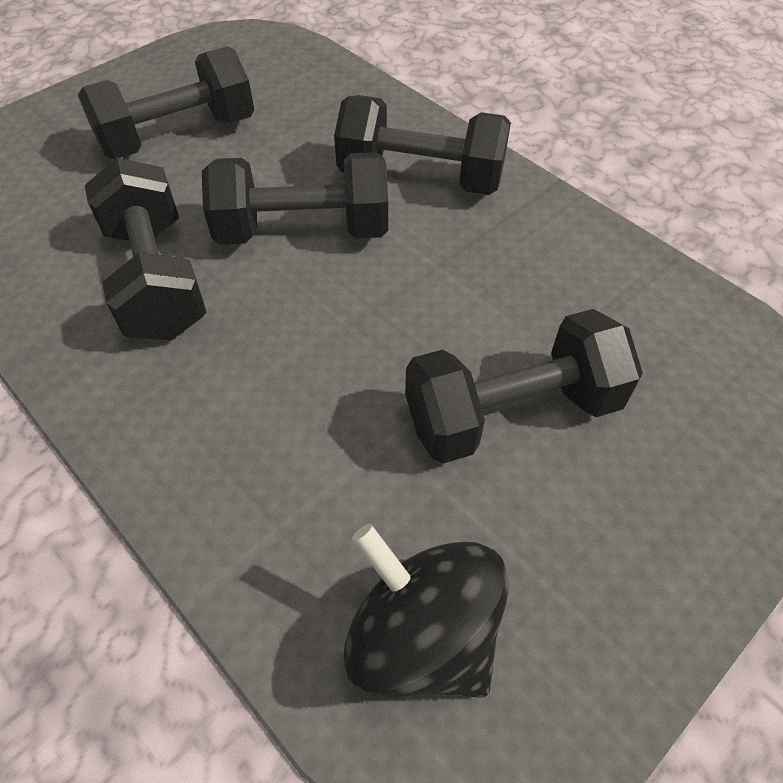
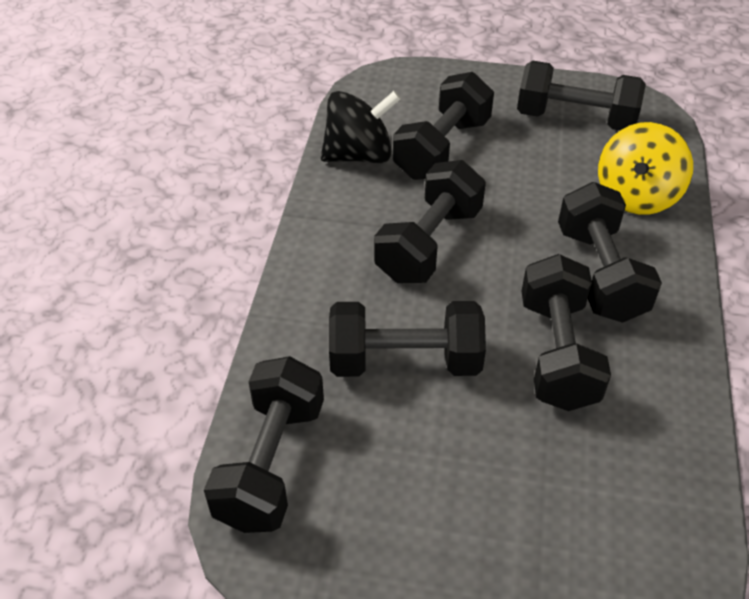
black dumbbell: [78,46,254,159] [85,158,207,341] [202,152,388,245] [334,95,511,195] [405,309,643,464] = 5 -> [204,356,324,533] [329,301,486,377] [374,160,486,283] [393,72,494,180] [517,61,646,130] [522,254,611,411] [558,182,662,323] = 7
yellow spinning top: none = 0 -> [598,122,693,215] = 1

